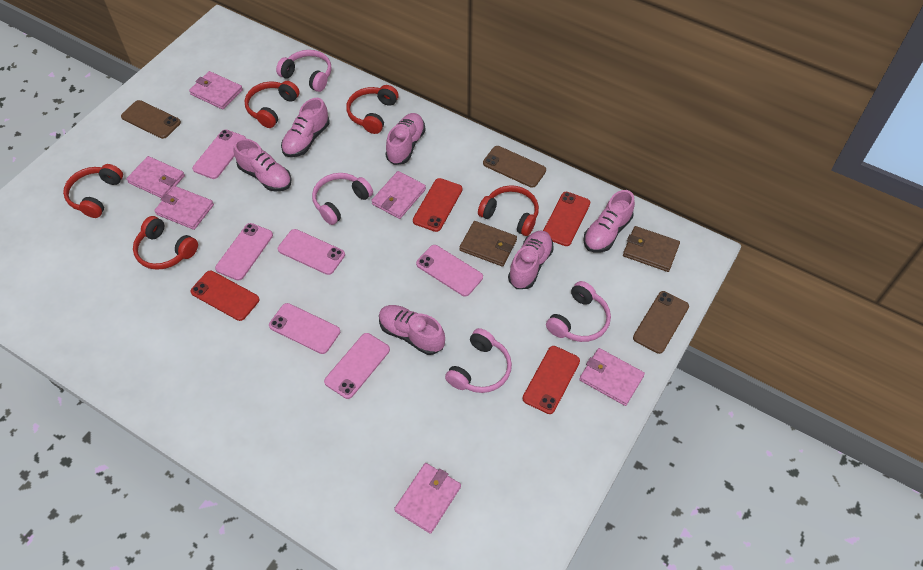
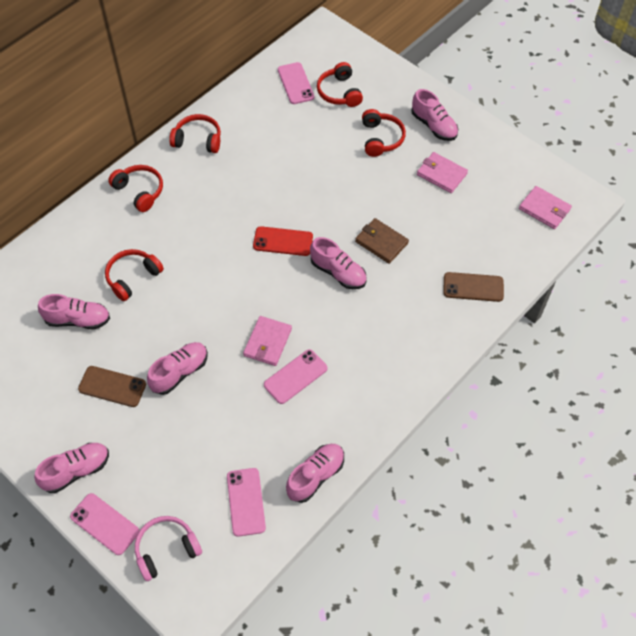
brown phone: [121,100,181,139] [483,146,546,188] [633,291,689,354] = 3 -> [78,366,146,407] [443,272,504,302] = 2
brown wallet: [460,221,517,267] [623,226,680,272] = 2 -> [355,218,409,264] = 1
pink headphones: [276,50,332,92] [312,173,373,225] [445,328,512,393] [546,281,611,342] = 4 -> [135,516,202,581] = 1
pink phone: [192,130,246,179] [215,223,273,281] [269,303,340,354] [278,229,345,275] [324,333,390,399] [416,245,483,296] = 6 -> [70,493,140,555] [227,468,266,537] [264,349,327,404] [278,62,314,104] = 4
pink wallet: [126,156,185,198] [154,186,214,230] [189,71,243,110] [371,171,426,219] [394,463,461,534] [579,348,645,406] = 6 -> [243,316,292,366] [417,152,468,193] [519,186,572,229] = 3
red phone: [190,271,260,321] [413,178,462,232] [523,346,580,414] [543,192,590,246] = 4 -> [253,226,313,256] = 1

